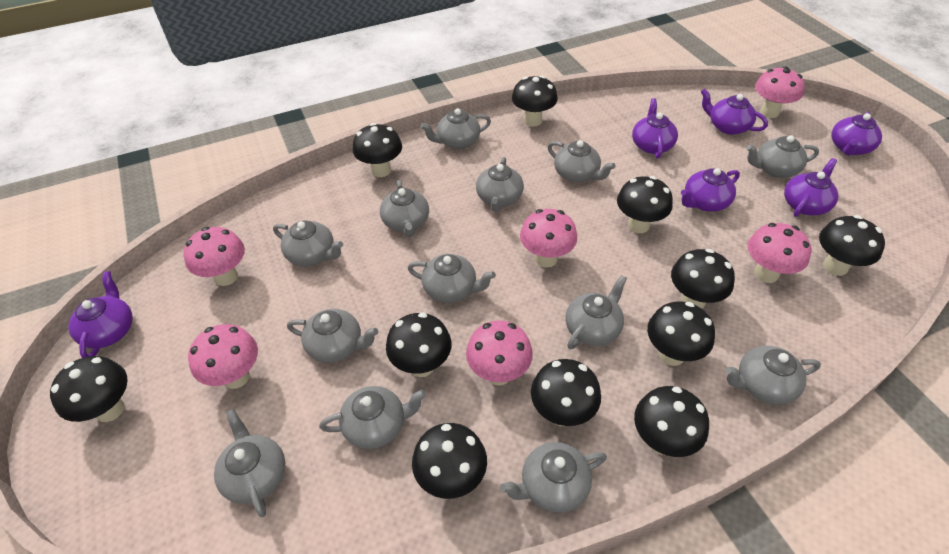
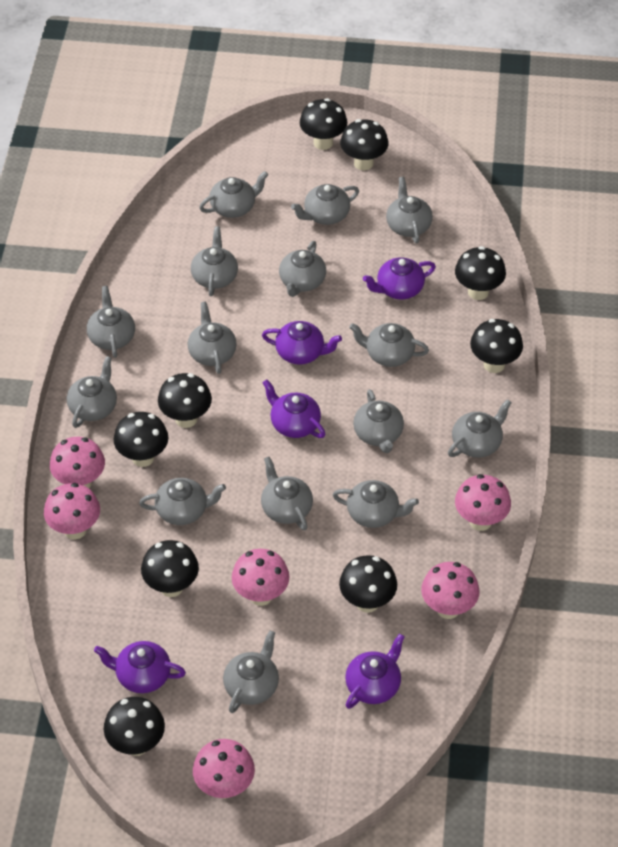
black mushroom: [50,356,128,422] [353,123,402,177] [386,312,452,377] [412,423,487,499] [512,76,558,126] [531,359,601,426] [617,176,673,233] [634,386,709,457] [647,302,715,366] [671,249,735,309] [819,215,885,276] = 11 -> [104,697,165,756] [114,412,168,467] [141,540,199,597] [158,373,212,428] [300,98,347,150] [339,555,397,613] [340,119,388,170] [455,246,506,300] [470,319,523,373] = 9
grey teapot: [214,409,285,517] [273,220,343,266] [287,309,378,363] [319,386,426,449] [380,180,429,238] [408,254,496,303] [420,108,491,149] [476,157,524,212] [500,442,607,513] [548,140,616,182] [565,275,627,349] [725,346,821,405] [746,135,819,178] = 13 -> [67,356,117,428] [87,286,135,358] [139,478,226,525] [188,302,237,374] [191,226,238,296] [199,171,268,218] [223,630,279,713] [261,457,313,530] [279,241,326,297] [291,184,359,225] [333,480,419,528] [349,323,429,367] [353,389,404,453] [386,177,433,243] [448,399,511,458] = 15
purple teapot: [68,271,133,358] [632,98,678,158] [681,168,740,212] [701,89,768,135] [784,158,838,217] [831,112,882,156] = 6 -> [94,641,186,693] [262,321,342,365] [263,379,325,438] [345,634,405,709] [363,257,436,300] = 5

